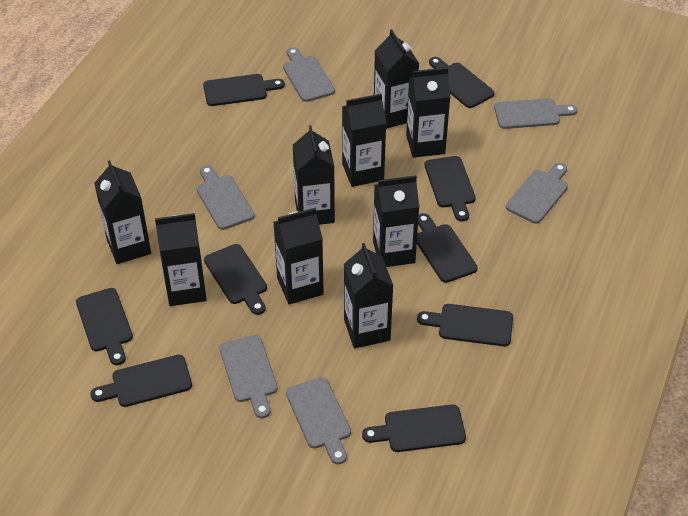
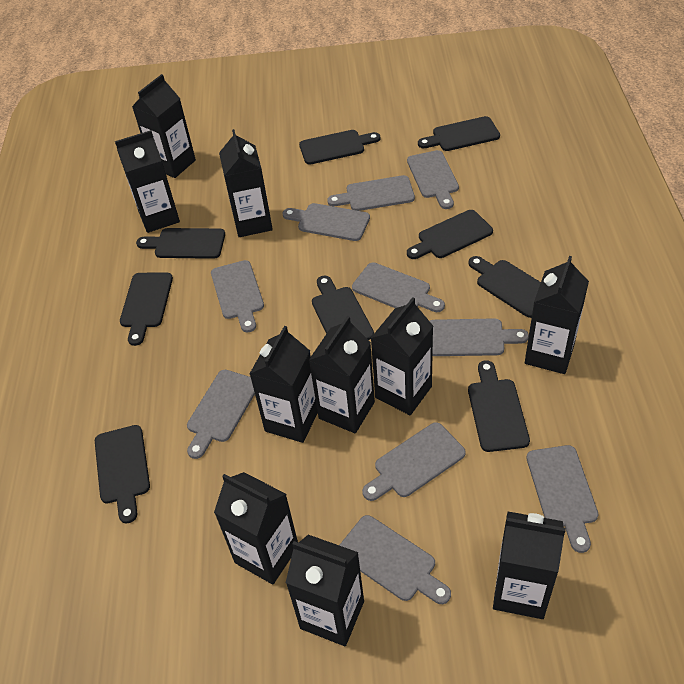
black carton: [94,160,151,264] [155,213,207,306] [273,207,324,304] [293,125,335,225] [342,94,386,187] [344,243,393,348] [373,175,419,267] [374,29,419,129] [406,67,451,158] = 9 -> [115,130,180,233] [132,74,196,178] [214,472,298,584] [219,129,273,237] [250,326,318,443] [286,535,364,646] [309,316,375,434] [371,297,433,415] [493,511,566,619] [525,256,589,374] = 10
grey cutting board: [196,166,254,230] [219,335,278,418] [283,47,335,102] [286,377,351,464] [494,98,577,129] [506,163,568,224] = 6 -> [187,370,255,459] [211,260,264,332] [282,203,370,241] [327,175,415,211] [339,515,451,604] [352,262,445,312] [362,422,466,501] [407,150,459,209] [430,318,529,356] [526,445,598,553] = 10

